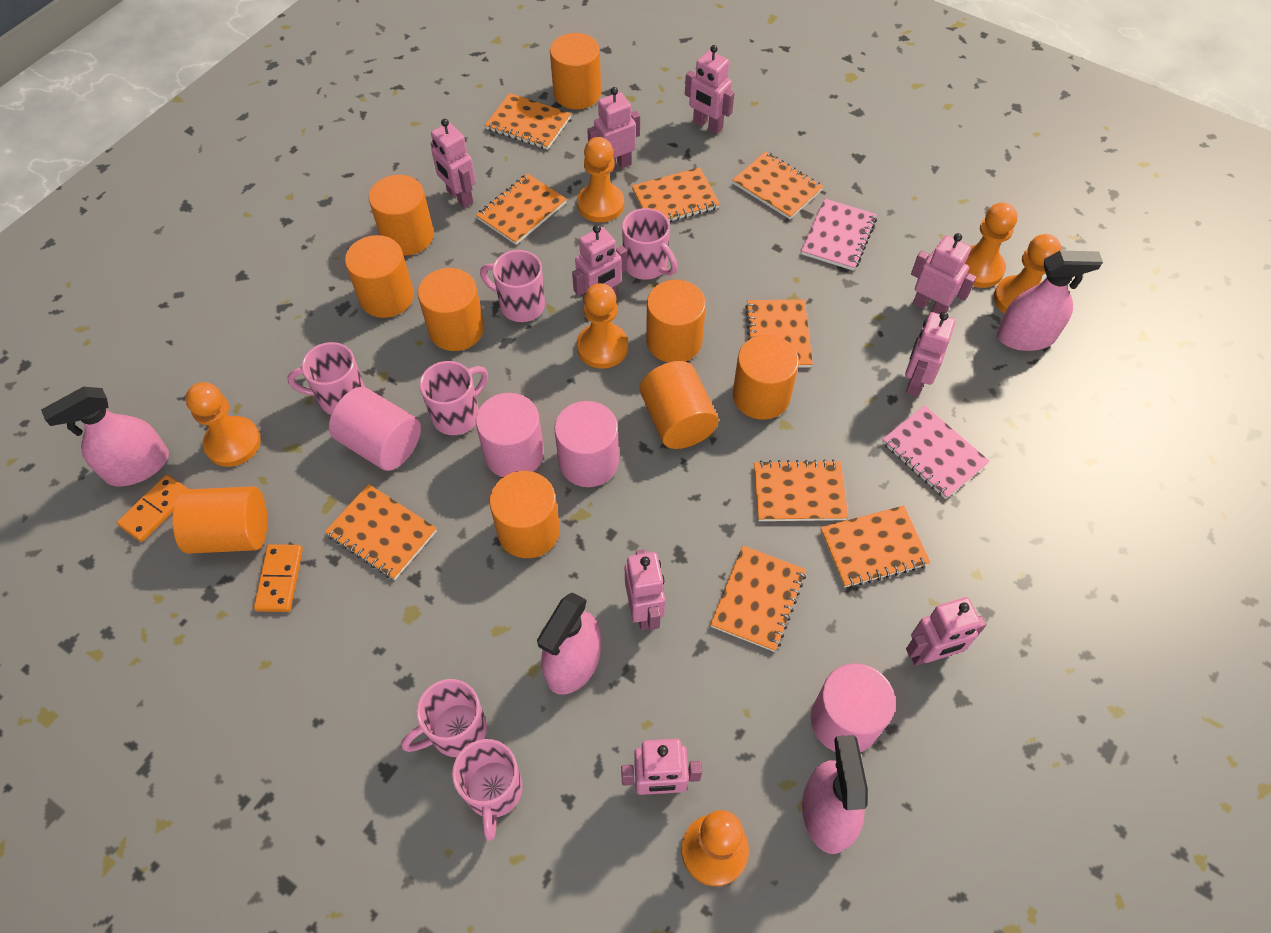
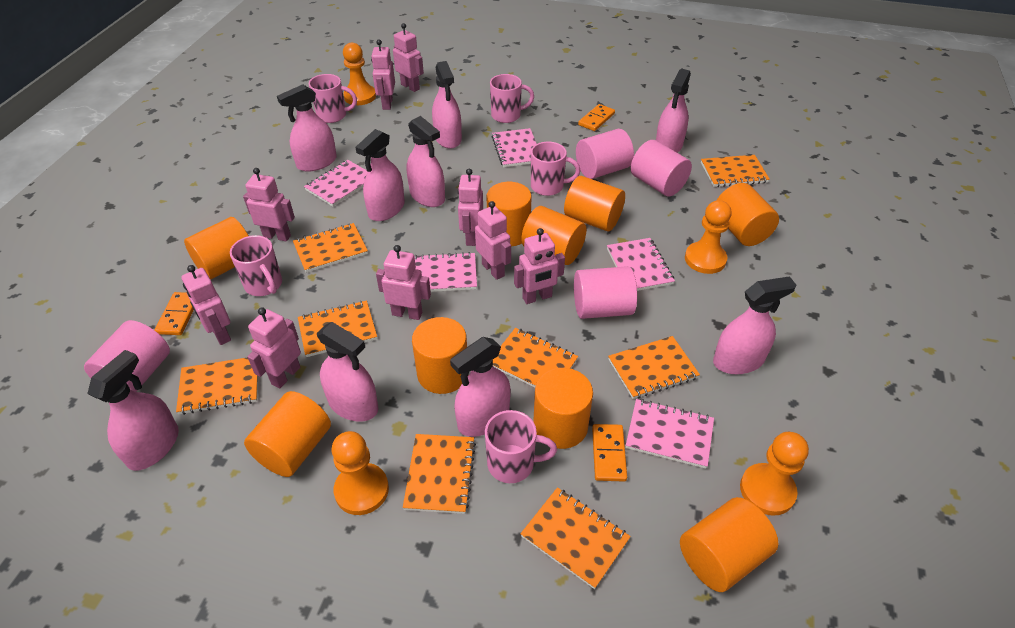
orange domino: [117,474,188,542] [254,544,303,612] = 2 -> [154,292,194,335] [578,104,615,131] [592,424,627,482] = 3
orange notebook: [325,484,437,580] [476,173,567,245] [485,93,571,150] [632,167,720,222] [710,546,806,652] [733,151,823,219] [745,300,813,368] [754,459,848,521] [820,506,931,588] = 9 -> [176,357,258,415] [293,223,368,273] [298,301,377,357] [403,434,476,514] [493,328,578,388] [520,487,631,589] [608,336,700,399] [701,155,770,187] = 8
orange pawn: [185,382,261,467] [577,137,624,222] [577,283,628,369] [681,810,749,886] [965,202,1018,288] [994,234,1061,313] = 6 -> [332,431,389,515] [343,43,376,105] [685,200,732,274] [740,432,809,516] = 4
pink mug: [287,342,365,415] [401,679,487,757] [420,361,488,435] [452,739,523,841] [480,250,545,322] [622,208,678,280] = 6 -> [230,235,282,296] [309,74,357,123] [485,410,557,483] [490,74,534,123] [531,142,580,196] = 5
pink notebook: [801,199,877,271] [882,405,990,499] = 2 -> [304,160,368,207] [414,252,477,292] [492,128,537,167] [607,238,675,291] [626,399,714,469] = 5
pink spray bottle: [41,387,169,486] [537,592,601,695] [802,735,868,854] [997,250,1103,351] = 4 -> [87,350,179,471] [277,84,337,172] [317,322,378,422] [355,129,405,221] [406,116,445,207] [432,61,462,149] [450,337,511,437] [656,69,691,153] [713,276,796,374] = 9

